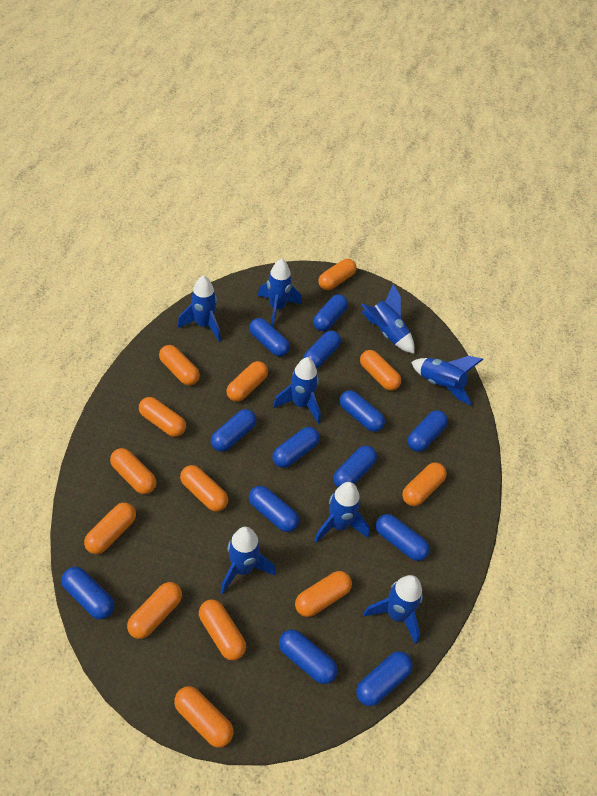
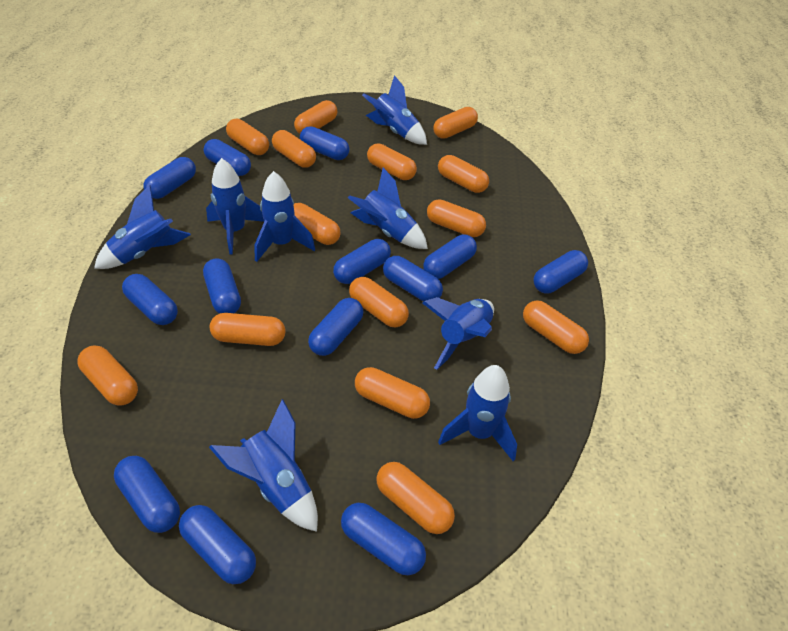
orange capsule: [84,503,136,554] [110,448,157,494] [127,582,182,639] [139,397,186,437] [159,345,200,386] [174,686,233,748] [180,465,228,512] [199,599,246,660] [226,361,268,402] [295,571,352,617] [318,259,357,290] [360,350,401,391] [402,462,447,506] = 13 -> [77,345,138,406] [210,313,285,346] [226,119,269,155] [272,130,316,168] [294,100,337,134] [294,203,340,245] [349,277,409,328] [355,367,430,419] [367,143,417,180] [376,462,455,534] [427,199,486,237] [433,107,478,139] [438,155,489,193] [523,300,589,354] = 14

